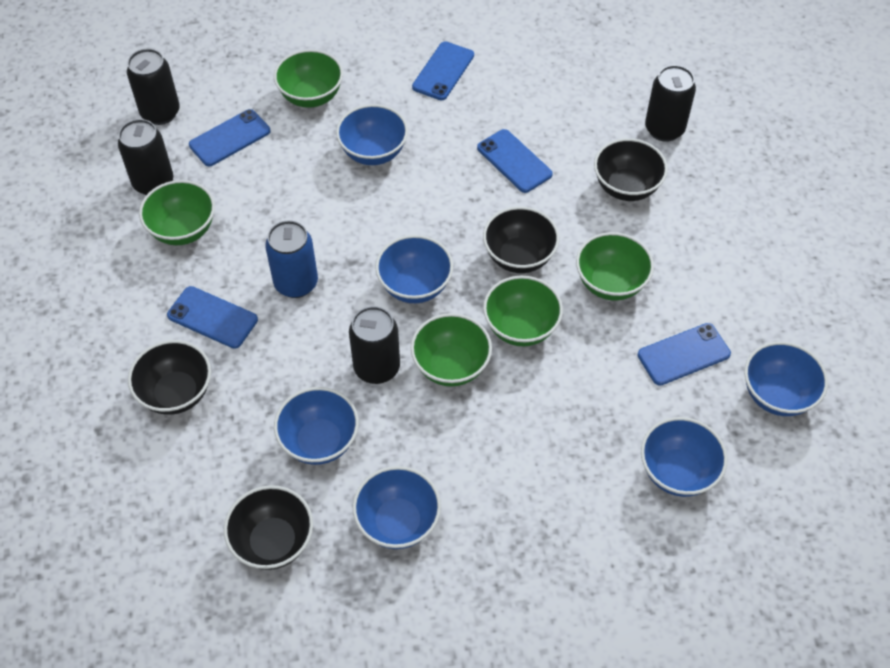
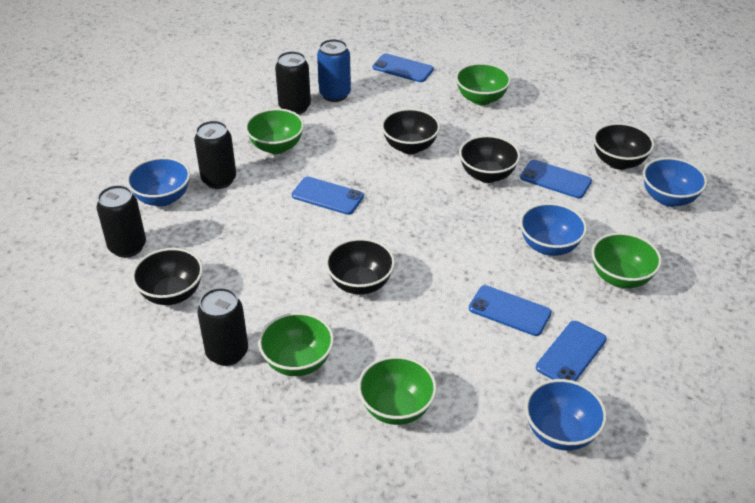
black bowl: [128,340,211,415] [224,485,313,570] [483,206,559,273] [594,138,668,201] = 4 -> [132,248,203,305] [326,238,395,295] [381,108,440,154] [459,135,520,183] [593,123,654,170] = 5
blue bowl: [274,387,359,465] [336,104,408,165] [353,466,441,549] [375,235,453,303] [641,417,728,497] [744,342,828,416] = 6 -> [127,157,190,207] [520,203,587,256] [525,379,607,451] [643,157,707,207] = 4

